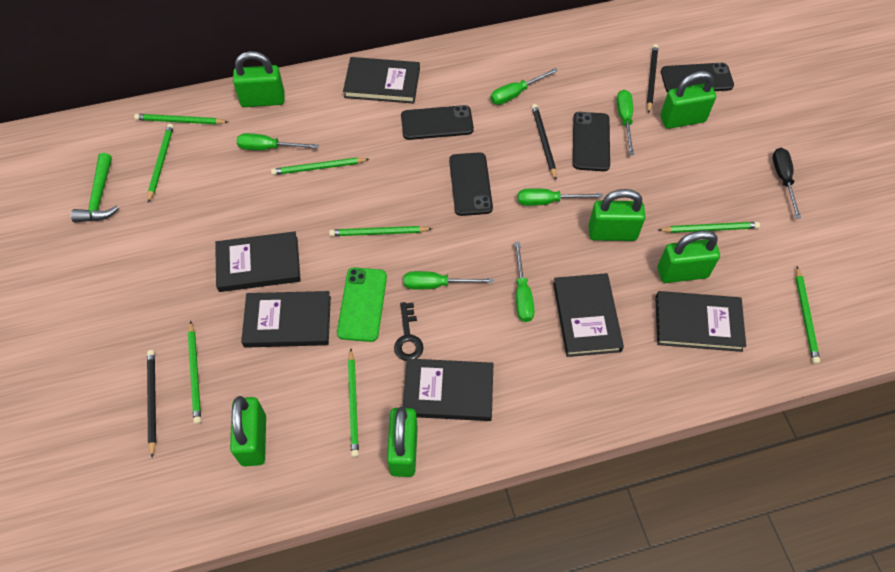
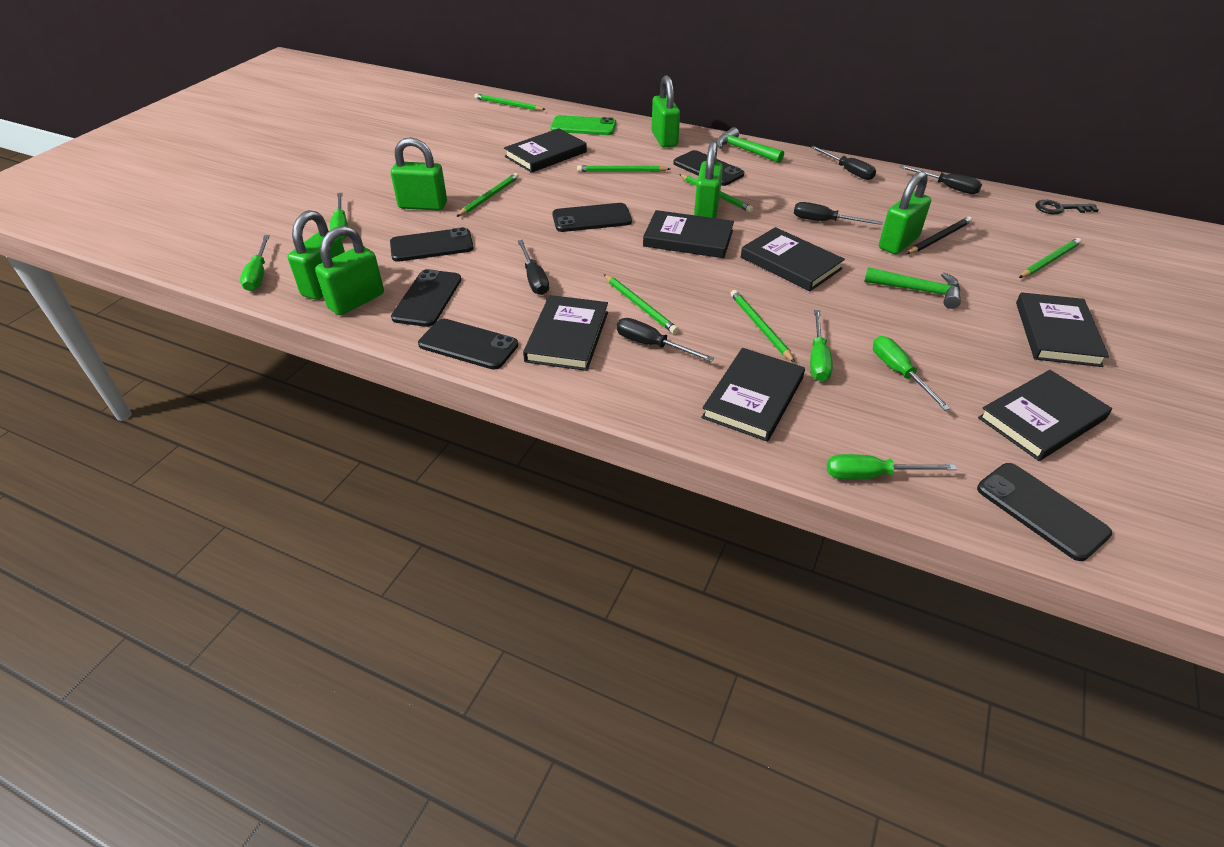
black book: [215,231,301,292] [241,291,331,348] [343,57,420,104] [403,358,493,421] [553,273,624,357] [655,291,746,352] = 6 -> [504,128,587,173] [523,295,608,371] [643,210,734,258] [701,348,805,442] [741,227,845,291] [978,370,1112,461] [1016,292,1109,367] = 7
black pencil: [147,350,156,458] [532,104,557,180] [647,44,658,113] = 3 -> [907,216,972,254] = 1
black phone: [401,105,474,140] [449,152,493,216] [573,112,610,171] [661,63,734,92] = 4 -> [390,227,474,262] [391,269,461,327] [418,319,518,370] [552,203,632,232] [673,150,744,186] [977,463,1112,561] = 6
black screwdriver: [773,148,801,219] = 1 -> [517,240,549,295] [616,318,714,362] [794,202,883,225] [811,146,876,180] [899,165,982,194] = 5
green hammer: [71,153,119,223] = 1 -> [716,127,784,163] [864,267,961,309] = 2
green pencil: [134,114,228,125] [148,123,174,203] [188,321,201,424] [271,157,369,175] [329,226,432,236] [348,349,359,457] [658,222,760,233] [796,266,820,364] = 8 -> [456,173,519,217] [474,93,546,111] [577,165,670,172] [604,274,678,334] [679,174,753,212] [730,290,795,363] [1019,238,1082,278] = 7
green screwdriver: [237,133,318,150] [404,271,494,290] [490,68,558,105] [514,242,534,322] [518,188,603,206] [617,90,634,155] = 6 -> [240,235,270,291] [330,193,348,240] [810,310,833,382] [827,454,957,480] [873,336,951,411] = 5

